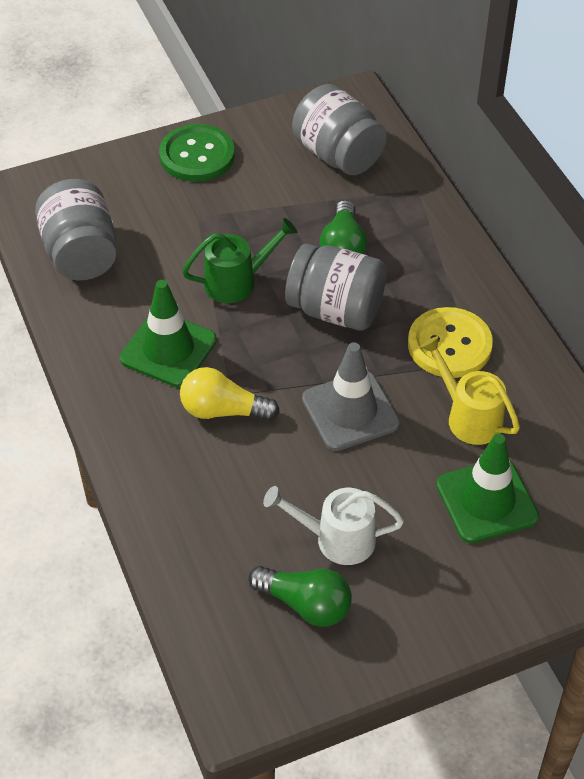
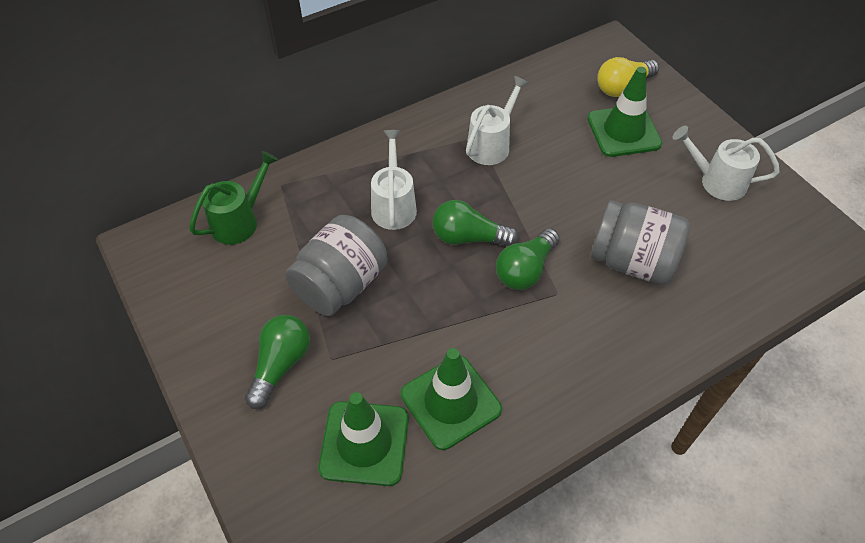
green button: [159,124,235,182] = 1 -> none = 0
green light bulb: [248,566,352,627] [320,200,367,254] = 2 -> [245,315,310,409] [432,200,519,247] [496,228,560,290] = 3
green traffic cone: [120,280,217,387] [436,434,539,543] = 2 -> [318,392,409,486] [401,348,502,450] [587,67,662,157] = 3
grey jar: [35,179,117,280] [285,244,387,331] [292,84,387,175] = 3 -> [286,215,388,316] [591,200,690,285] = 2
grey traffic cone: [302,342,400,451] = 1 -> none = 0
white watering can: [263,486,404,565] = 1 -> [371,130,417,230] [466,76,529,165] [673,126,780,201] = 3
yellow button: [408,307,493,378] = 1 -> none = 0
yellow watering can: [420,336,520,445] = 1 -> none = 0

